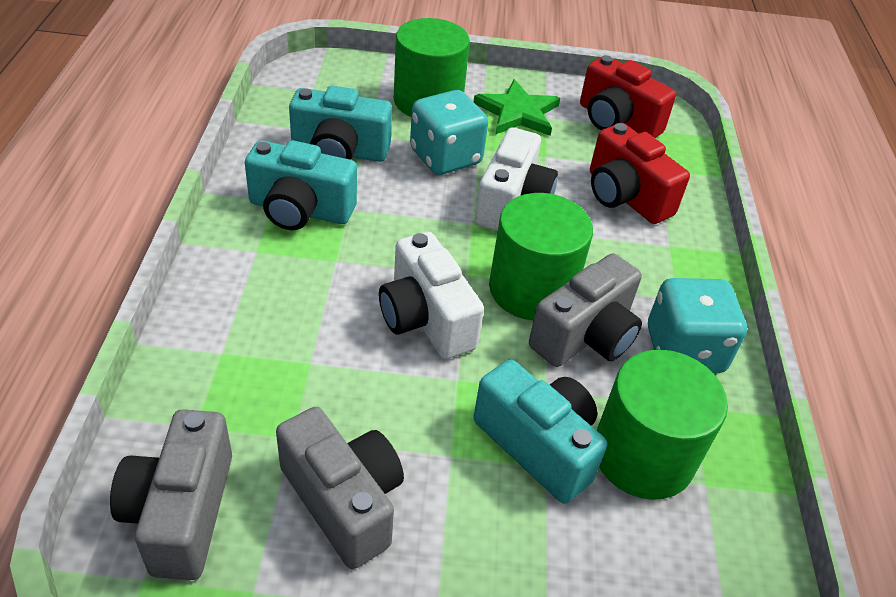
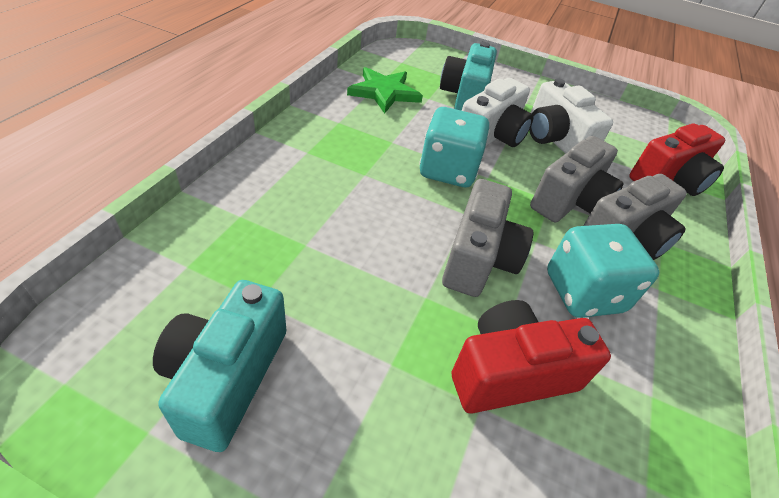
green cylinder: [394,18,470,117] [489,193,593,320] [597,350,728,500] = 3 -> none = 0
turquoise camera: [245,140,357,230] [289,85,392,162] [473,359,607,504] = 3 -> [153,280,286,452] [440,42,497,111] = 2

